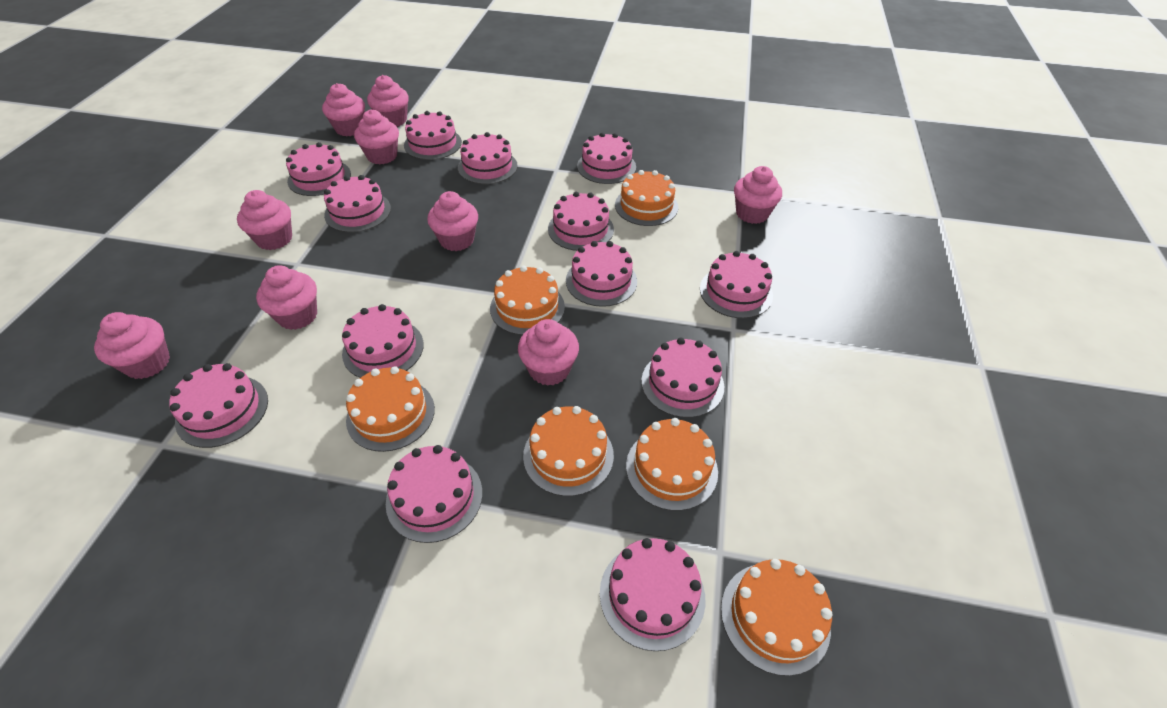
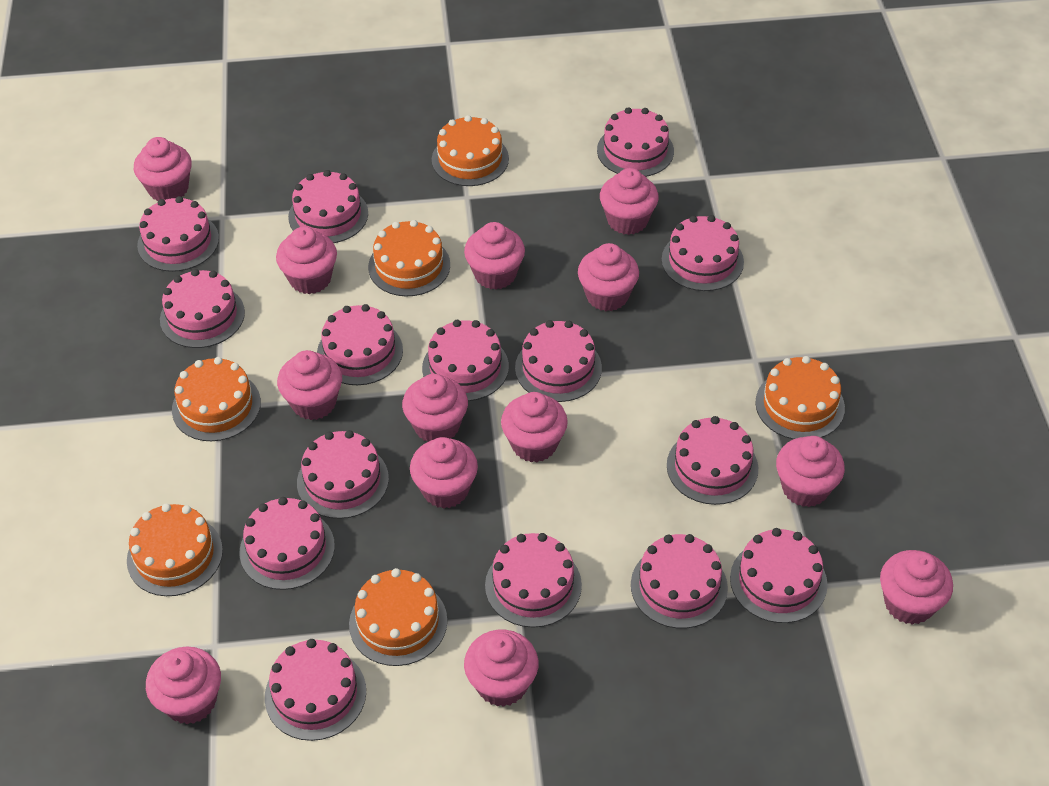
pink cake: [169,363,268,448] [286,142,351,196] [324,175,391,232] [342,304,424,378] [386,445,482,543] [404,111,462,160] [458,132,518,184] [548,192,614,251] [566,241,637,307] [577,132,636,184] [600,538,705,651] [641,337,724,418] [700,251,773,318] = 13 -> [137,196,219,272] [160,269,245,348] [240,497,335,590] [265,639,366,741] [288,170,368,243] [297,430,389,519] [317,304,403,385] [422,320,509,401] [485,533,582,628] [515,320,602,402] [597,107,674,177] [631,534,728,629] [662,215,744,291] [667,416,758,505] [730,528,828,623] = 15
pink cupcake: [94,312,170,379] [237,190,292,250] [256,265,317,330] [322,83,365,136] [354,109,399,165] [367,75,409,127] [427,191,478,251] [518,319,579,386] [734,166,782,224] = 9 -> [134,137,192,201] [146,647,221,724] [276,227,337,294] [277,350,342,420] [402,374,468,442] [410,437,478,509] [464,222,525,290] [464,630,538,707] [501,392,568,462] [578,243,639,311] [600,168,659,235] [776,436,845,507] [880,550,953,625] = 13

